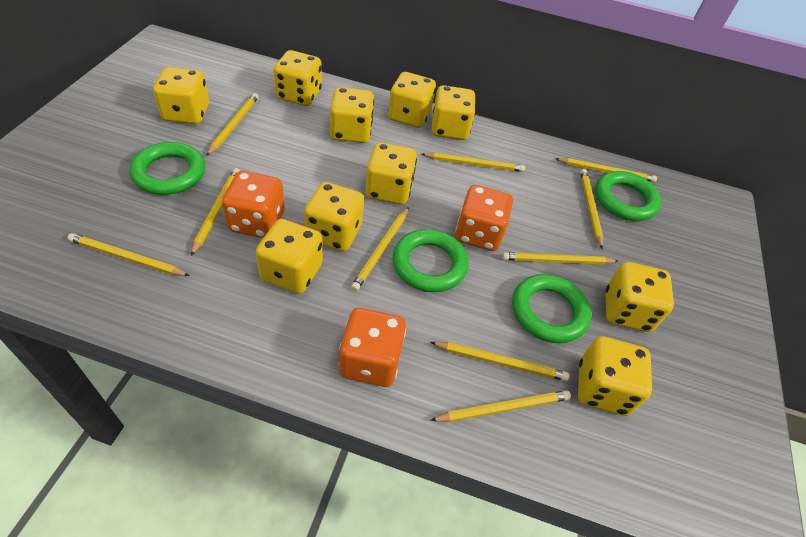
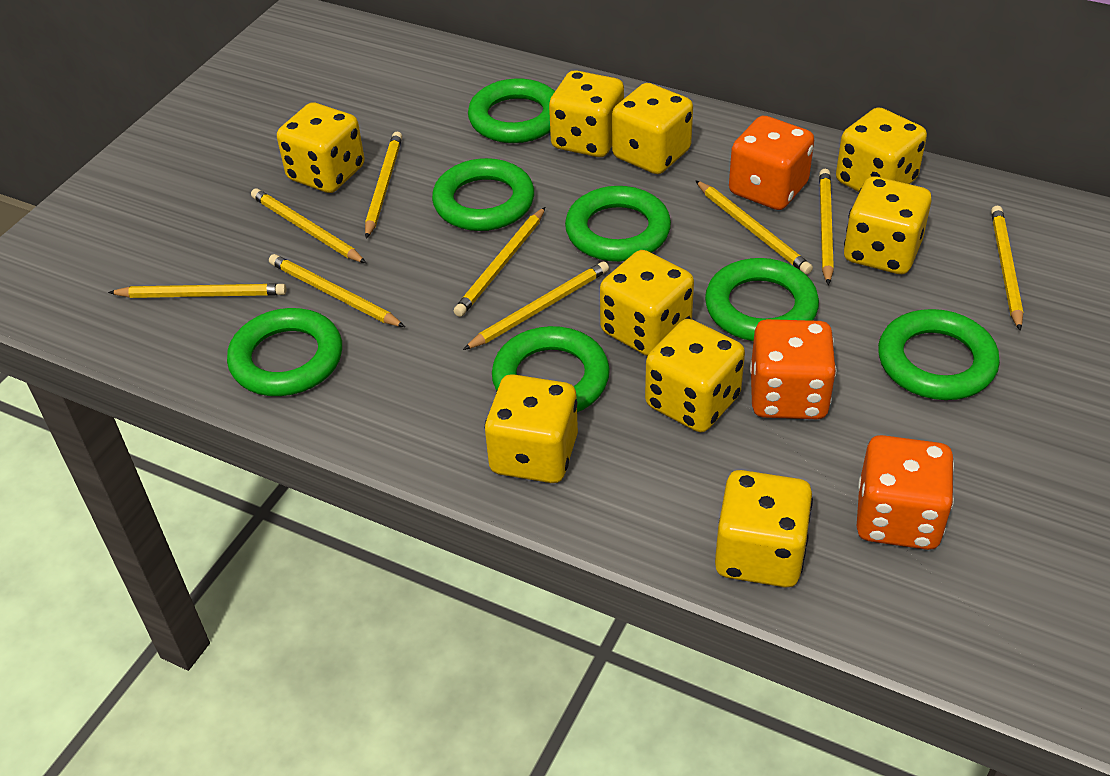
green ring: [130,142,205,195] [393,229,468,292] [512,274,591,343] [595,171,661,221] = 4 -> [227,308,342,396] [432,158,534,231] [468,79,555,143] [492,326,610,412] [565,186,671,262] [705,258,819,341] [878,309,1000,400] = 7
yellow dice: [153,67,209,124] [256,219,323,294] [273,50,322,106] [304,182,364,251] [330,87,374,143] [365,142,417,205] [388,72,436,128] [431,85,476,140] [578,336,652,416] [606,262,674,332] = 10 -> [277,103,365,193] [485,374,578,483] [549,70,624,157] [600,250,694,356] [612,83,693,174] [645,319,745,432] [715,470,813,588] [836,107,927,192] [844,176,932,274] = 9
yellow pencil: [68,233,190,276] [191,168,240,256] [206,93,259,156] [351,207,409,291] [421,153,525,172] [430,342,569,381] [430,390,571,422] [502,252,618,265] [555,158,657,182] [580,169,603,249] = 10 -> [108,283,287,298] [251,188,366,263] [269,254,405,327] [365,132,402,239] [454,207,545,317] [463,261,609,350] [695,180,813,274] [819,169,834,285] [991,206,1023,331] = 9

